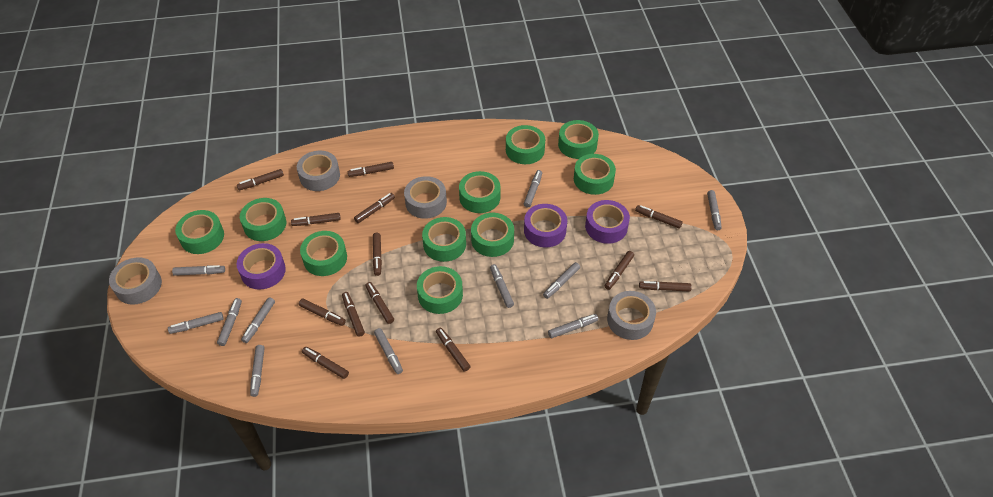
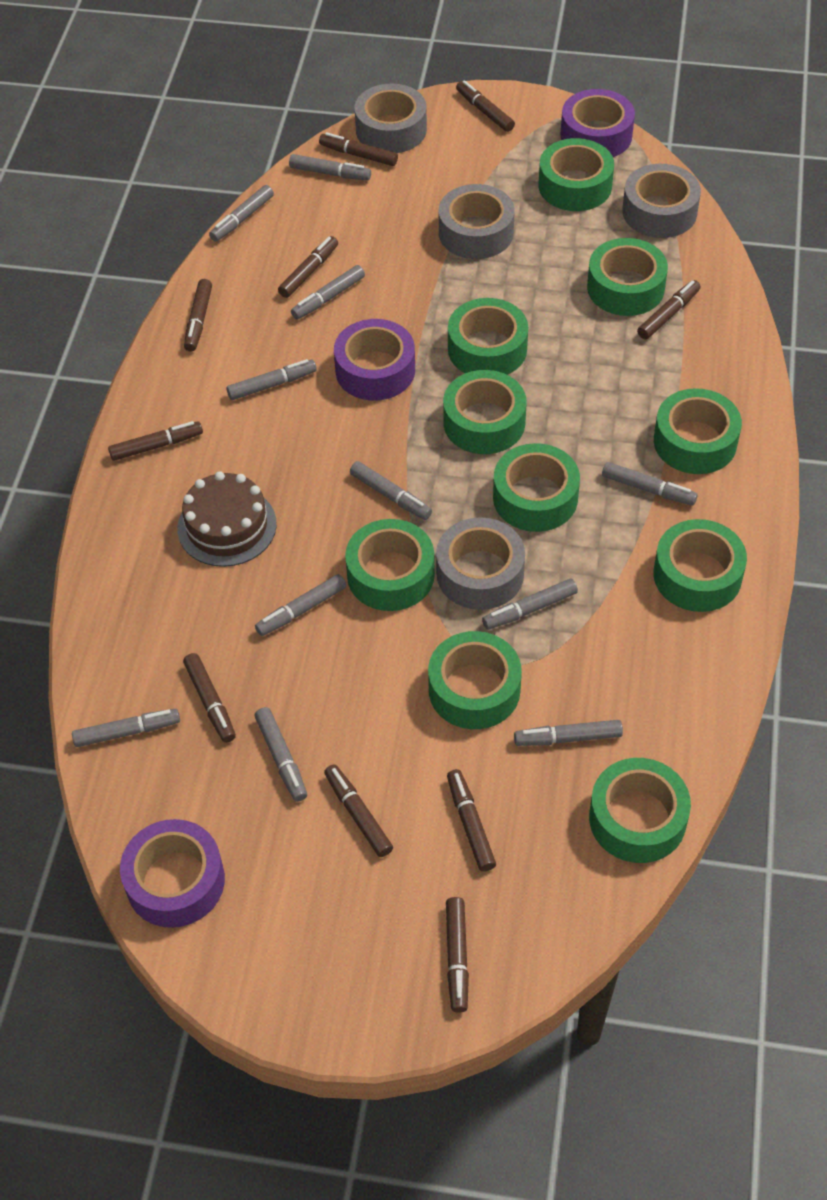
brown cake: none = 0 -> [177,471,277,567] = 1
brown marker: [237,169,284,190] [291,213,341,226] [299,299,346,326] [302,347,349,379] [342,292,365,337] [348,162,394,177] [354,193,395,223] [365,282,394,324] [373,233,382,276] [436,328,470,372] [605,251,634,290] [635,205,683,229] [639,281,692,292] = 13 -> [108,421,203,461] [183,653,236,743] [184,279,212,352] [278,236,338,298] [319,132,398,166] [324,764,393,857] [446,897,469,1013] [447,769,496,872] [456,80,515,132] [637,280,701,339] = 10

